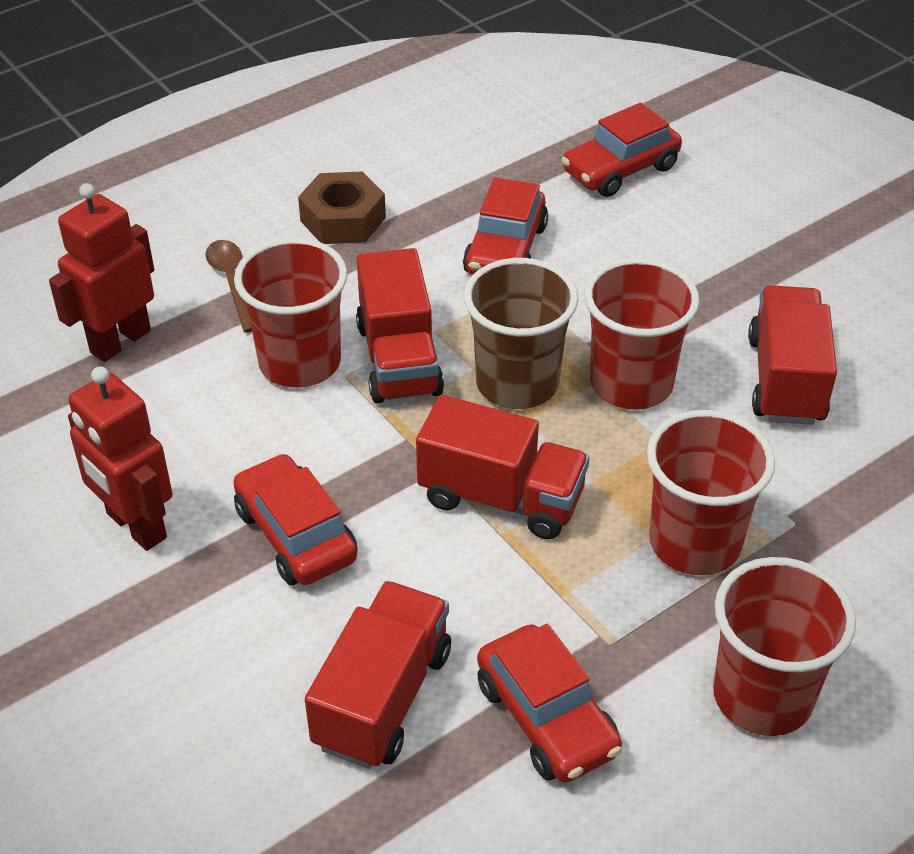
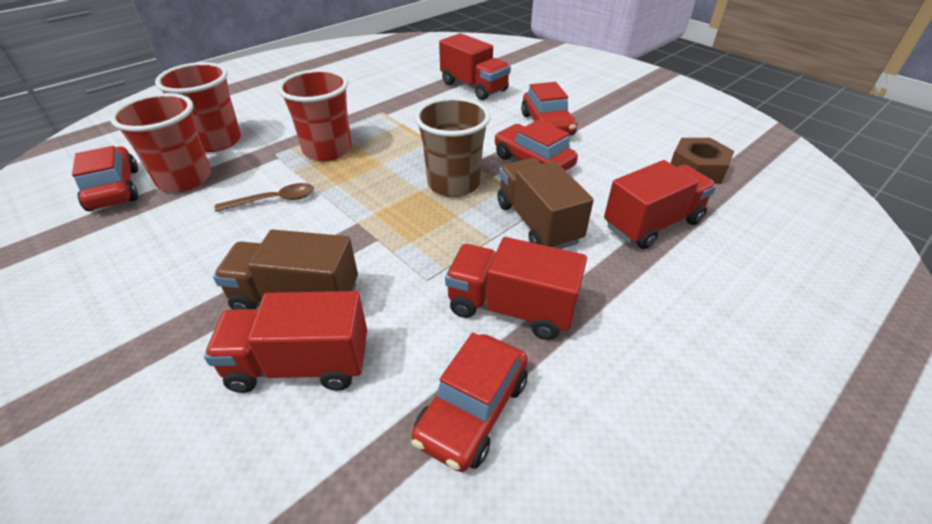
brown truck: none = 0 -> [213,229,358,310] [497,158,594,249] = 2
red cup: [234,238,347,388] [585,258,700,410] [647,410,775,575] [713,557,856,736] = 4 -> [110,93,211,192] [155,62,241,152] [278,69,352,161] = 3
red robot: [49,183,154,362] [68,366,172,551] = 2 -> none = 0

